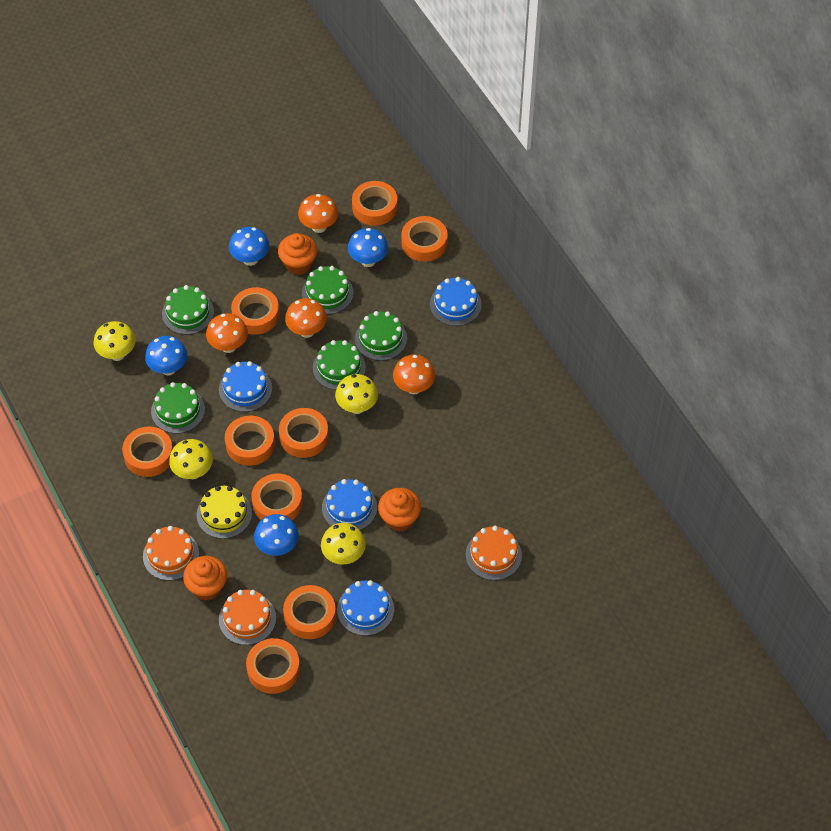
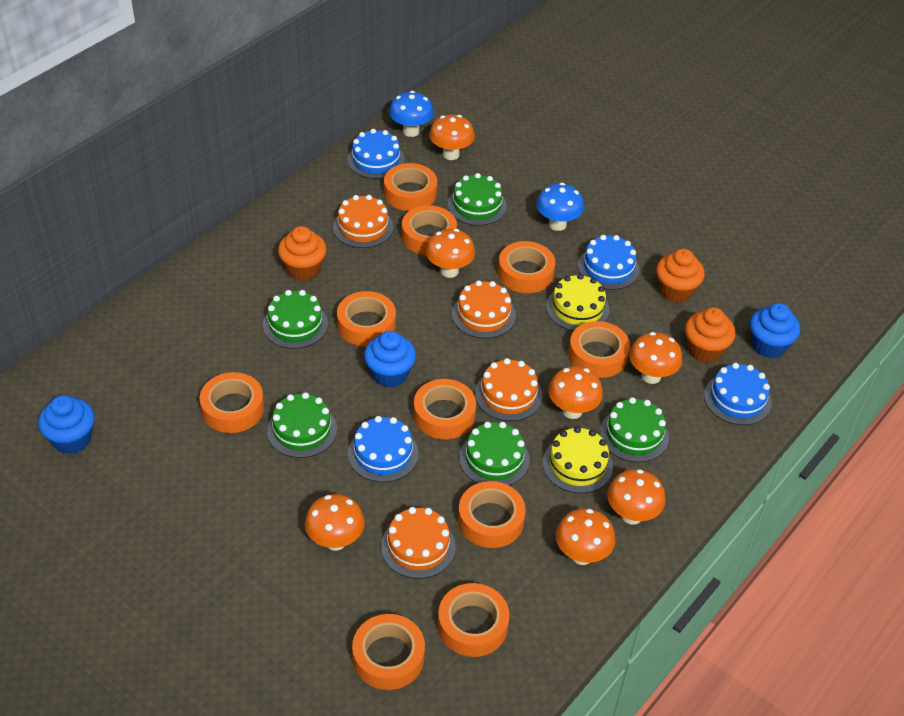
blue cupcake: none = 0 -> [38,395,95,454] [364,331,416,388] [750,303,800,358] = 3
blue mushroom: [145,336,187,375] [229,227,269,266] [254,514,299,556] [348,228,388,267] = 4 -> [389,91,434,137] [536,183,584,231] = 2
orange cake: [143,526,199,581] [219,590,276,645] [465,526,522,580] = 3 -> [333,195,393,248] [381,507,456,579] [452,280,516,339] [475,358,542,421] = 4
orange mushroom: [206,313,248,353] [285,298,327,338] [298,194,338,233] [393,355,435,395] = 4 -> [305,494,365,551] [426,229,475,278] [429,114,475,160] [548,366,603,419] [556,508,615,565] [607,469,666,525] [629,332,682,384] = 7
orange tape: [122,426,173,477] [225,416,275,466] [231,287,279,335] [246,638,300,694] [251,474,303,520] [279,408,329,458] [283,585,336,639] [352,181,398,226] [401,216,448,262] = 9 -> [200,372,264,433] [337,291,396,347] [352,614,425,690] [384,163,437,211] [402,205,457,256] [414,379,476,439] [438,583,510,657] [458,481,526,548] [498,241,555,293] [568,321,630,378] = 10
yellow cake: [197,486,252,539] = 1 -> [543,426,613,493] [546,274,610,331] = 2
yellow mushroom: [94,321,136,361] [169,439,213,479] [321,523,366,565] [335,374,378,414] = 4 -> none = 0

